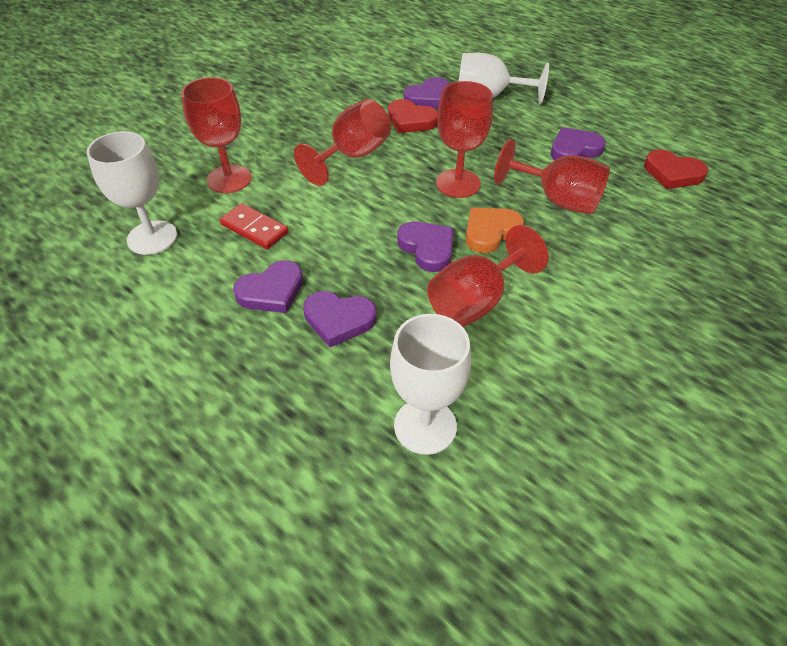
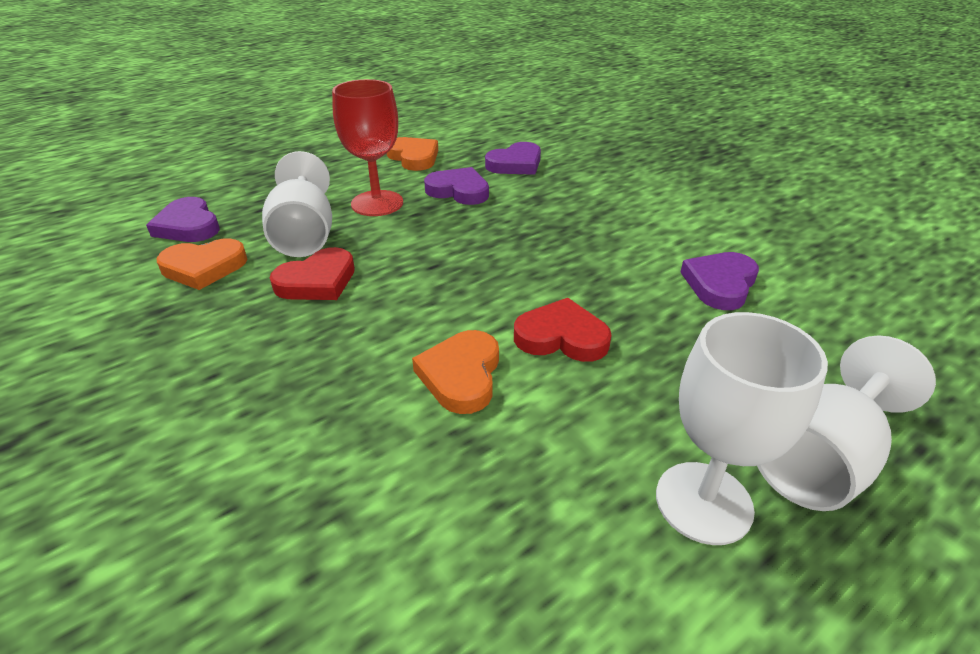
orange heart: [466,208,524,253] = 1 -> [157,238,247,290] [387,137,438,171] [412,330,499,414] = 3
purple heart: [233,260,303,313] [303,291,376,347] [397,221,454,272] [404,77,450,109] [551,127,606,160] = 5 -> [146,197,220,242] [424,167,489,205] [485,142,541,175] [680,252,759,310] = 4
red domino: [220,203,289,249] = 1 -> none = 0
red goblet: [181,77,252,193] [294,99,391,186] [427,225,549,327] [436,81,493,198] [494,139,610,215] = 5 -> [332,79,403,216] = 1

